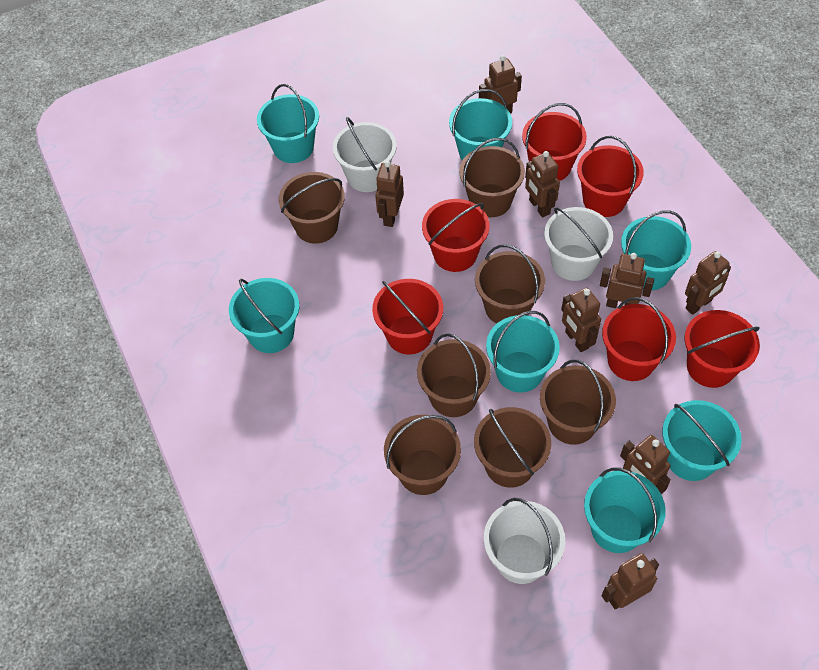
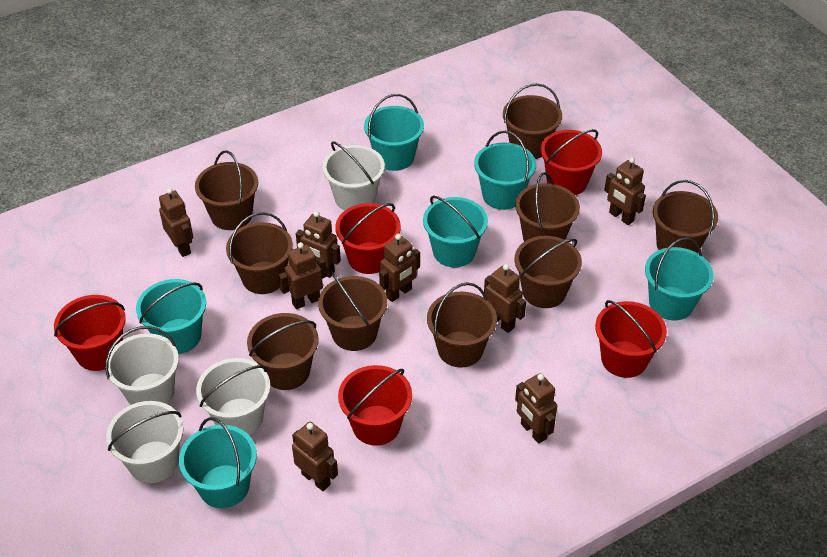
brown bucket: [279,172,345,244] [384,415,461,495] [417,333,491,417] [459,138,525,217] [474,407,551,488] [475,244,545,324] [540,360,616,445] = 7 -> [195,150,258,230] [226,212,293,294] [247,313,319,390] [318,272,387,351] [427,282,497,368] [503,83,562,159] [515,172,580,242] [515,236,582,308] [653,180,718,253] = 9
red bucket: [372,279,443,354] [422,199,490,272] [522,103,587,181] [577,136,644,217] [602,297,676,381] [685,310,760,388] = 6 -> [54,295,126,371] [335,203,401,274] [338,365,412,446] [541,129,602,195] [595,300,667,378] = 5
turquoise bucket: [229,278,299,353] [257,84,319,163] [449,89,512,160] [486,311,560,393] [584,467,666,553] [621,210,691,291] [662,400,742,481] = 7 -> [136,279,206,354] [179,417,257,508] [364,94,424,171] [423,196,488,267] [474,131,536,210] [645,237,713,320] = 6
white bucket: [333,117,397,192] [484,498,565,584] [544,207,613,281] = 3 -> [105,326,179,405] [106,401,183,483] [196,358,270,435] [323,141,385,210] = 4

